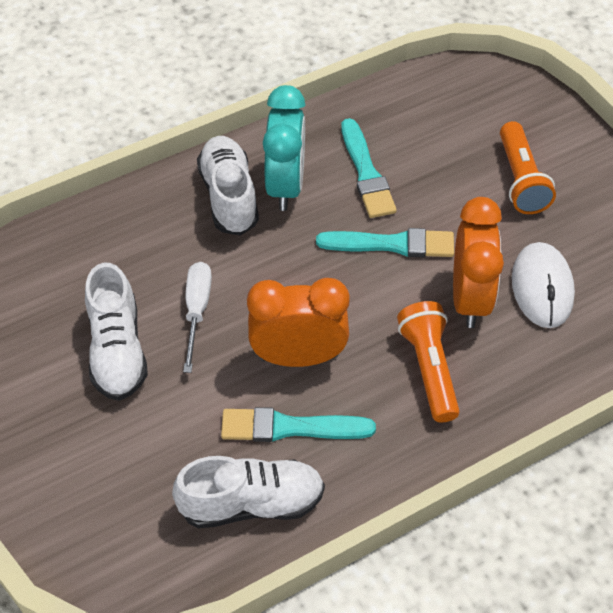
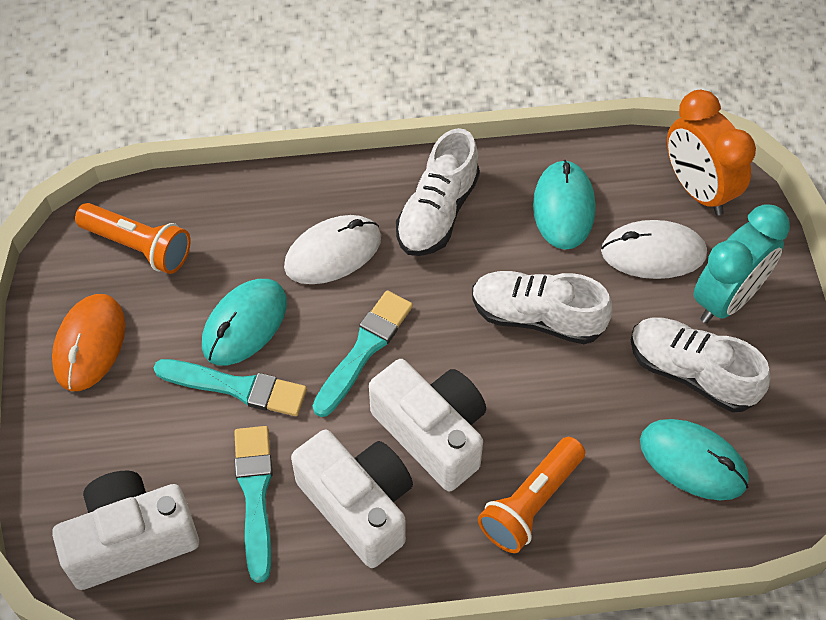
orange clock: [247,278,350,367] [453,197,504,328] = 2 -> [667,90,756,215] = 1
orange mouse: none = 0 -> [52,294,125,391] = 1
turquoise mouse: none = 0 -> [202,279,287,366] [533,159,595,250] [640,419,749,500] = 3
white camera: none = 0 -> [52,471,199,590] [291,430,413,568] [369,359,486,492] = 3
white mouse: [512,242,575,328] = 1 -> [284,215,381,284] [601,220,707,279] = 2
white screwdriver: [183,262,212,373] = 1 -> none = 0

